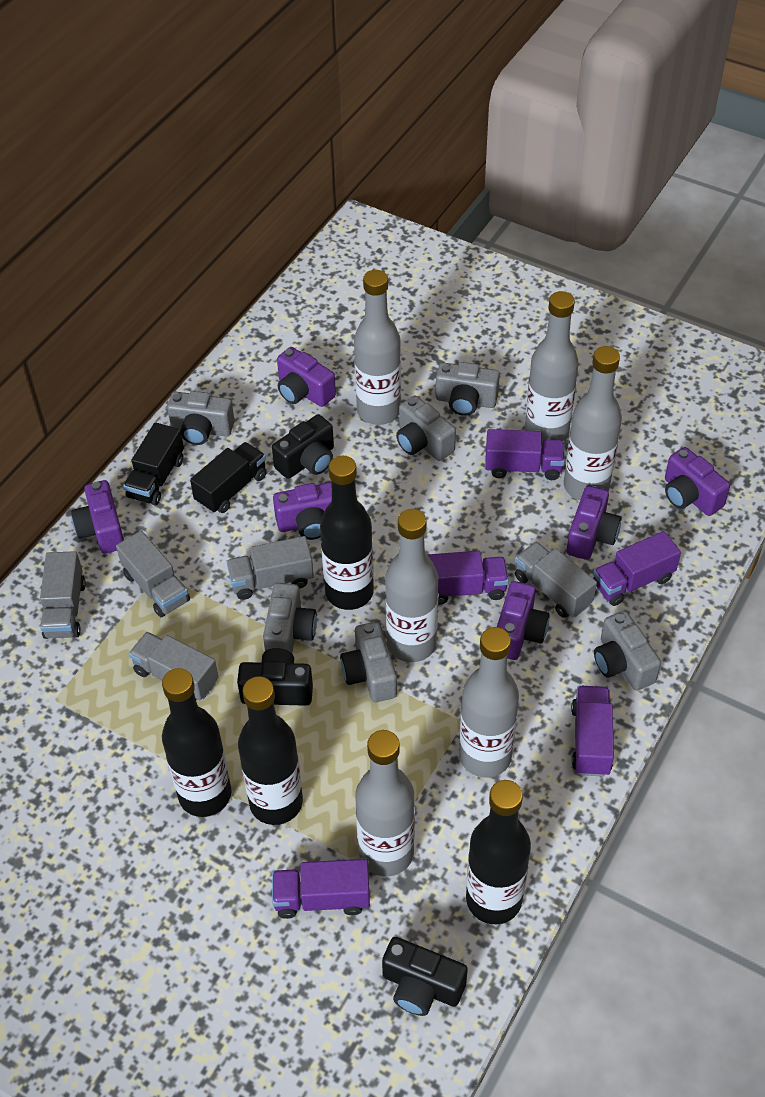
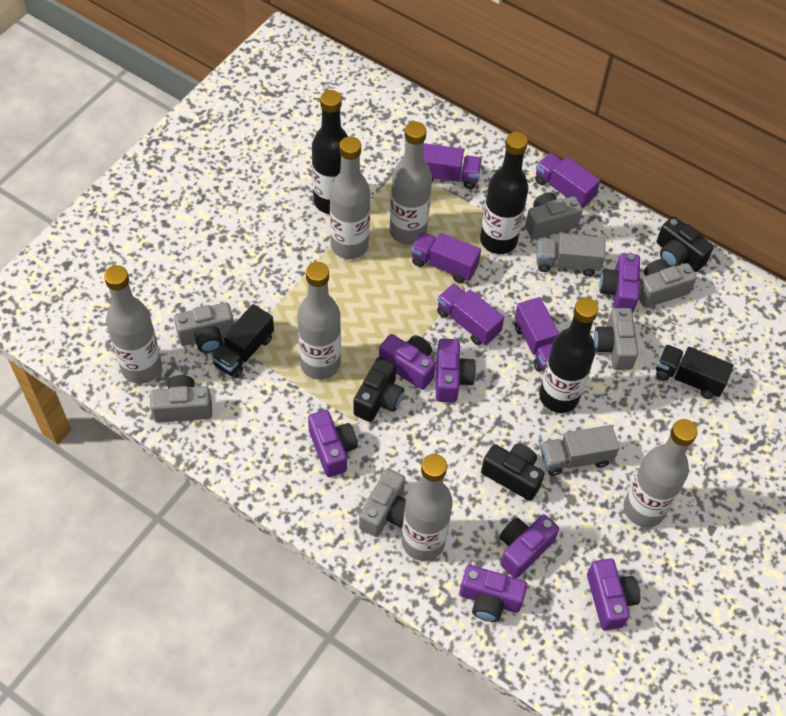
black bottle: [162,668,231,817] [238,676,303,825] [320,456,374,610] [466,780,531,924] = 4 -> [312,90,348,214] [480,132,529,254] [539,298,599,413] = 3
grey truck: [40,551,86,639] [116,531,190,617] [129,632,218,700] [226,536,314,600] [515,542,597,618] = 5 -> [536,233,605,276] [541,425,620,476] = 2
purple camera: [71,480,124,554] [273,482,332,540] [277,347,336,407] [497,581,550,660] [567,486,622,560] [665,447,730,516] = 6 -> [308,410,358,477] [379,334,436,390] [436,339,476,403] [460,565,527,622] [500,514,559,578] [587,558,640,631] [599,253,640,313] = 7

